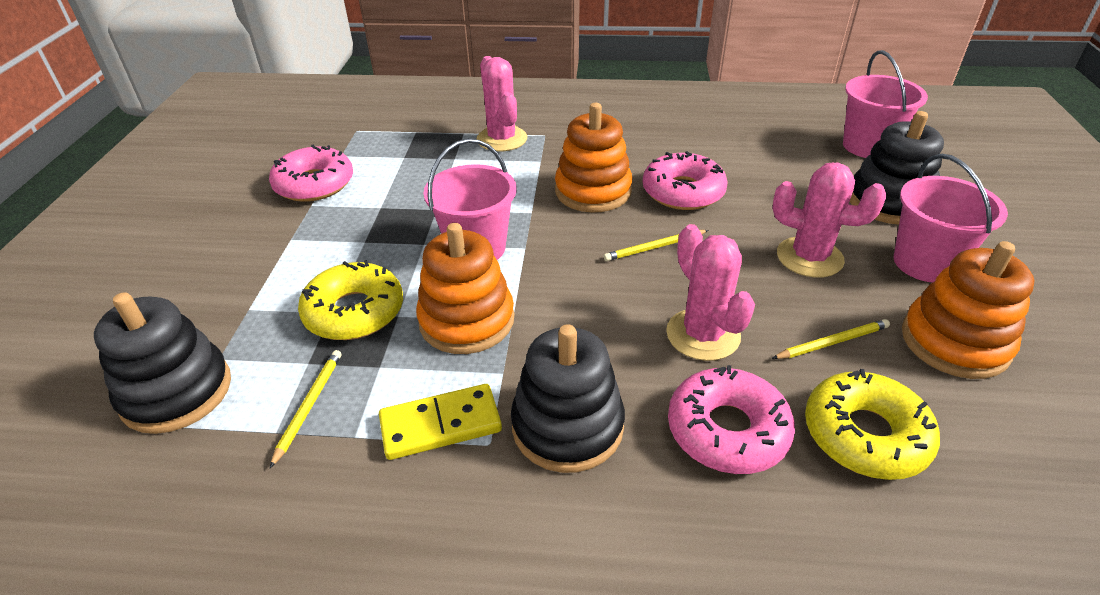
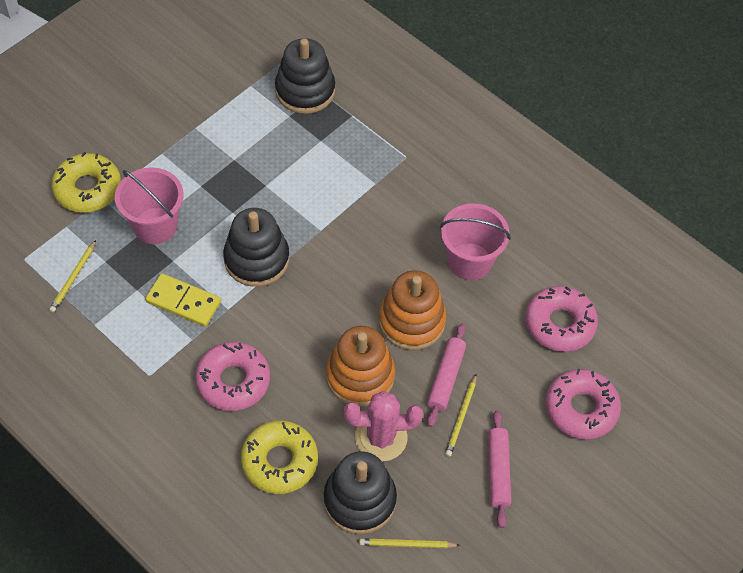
orange stacking toy: [416,223,514,354] [555,103,632,213] [902,241,1035,379] = 3 -> [326,326,395,406] [379,270,446,350] = 2
pink bucket: [424,139,516,260] [843,50,928,158] [894,154,1008,283] = 3 -> [115,168,184,244] [440,203,511,280] = 2
pink cactus: [476,56,527,151] [666,224,755,361] [772,162,886,278] = 3 -> [344,391,423,462] = 1
pink rolling pin: none = 0 -> [427,323,466,427] [488,410,511,528] = 2

